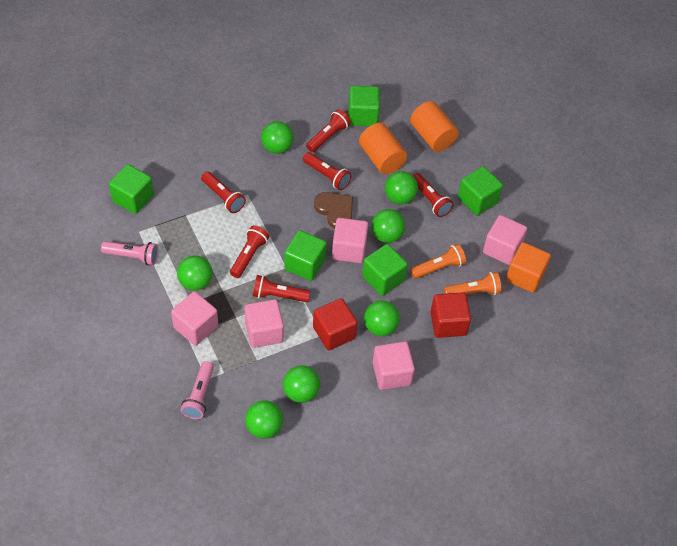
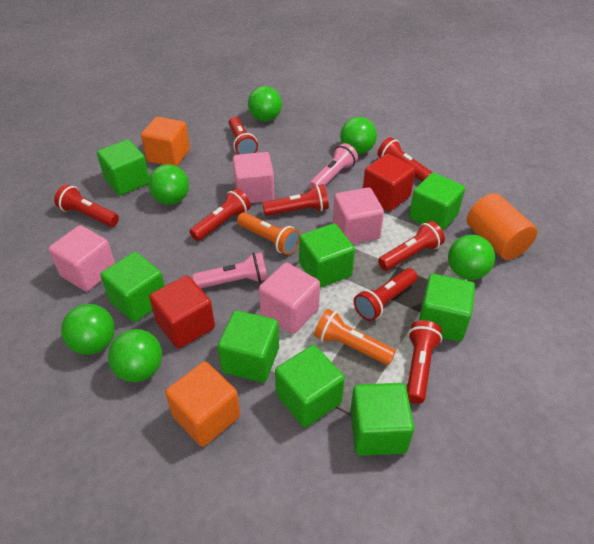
brown heart: [314,192,353,229] = 1 -> none = 0
green ball: [177,255,213,291] [245,400,283,439] [261,121,294,154] [283,365,320,403] [364,301,400,336] [371,209,405,243] [385,171,418,204] = 7 -> [61,304,115,355] [108,329,162,382] [148,164,189,205] [248,86,282,121] [340,117,377,154] [448,235,495,280] = 6
green cube: [109,164,154,214] [284,230,327,281] [348,86,380,126] [362,244,408,296] [458,166,503,216] = 5 -> [97,140,149,195] [100,252,165,322] [218,310,279,382] [275,345,345,427] [299,223,355,288] [350,383,414,456] [409,173,465,231] [419,274,475,342] = 8
orange cube: [506,242,551,293] = 1 -> [141,117,190,166] [165,362,240,447] = 2
orange cylinder: [359,123,407,174] [410,101,459,152] = 2 -> [467,193,538,260] = 1
pink cube: [171,292,218,346] [245,299,284,348] [332,218,368,263] [373,341,415,390] [483,215,527,265] = 5 -> [48,225,115,292] [233,152,275,203] [259,263,320,334] [333,187,384,244] = 4
red flashlight: [201,171,246,213] [230,225,269,278] [253,275,310,302] [303,152,352,190] [306,109,351,152] [413,173,454,217] = 6 -> [54,184,119,227] [190,188,251,241] [229,117,258,154] [262,184,329,216] [354,268,418,321] [377,137,433,182] [378,221,445,271] [407,320,442,404] = 8

